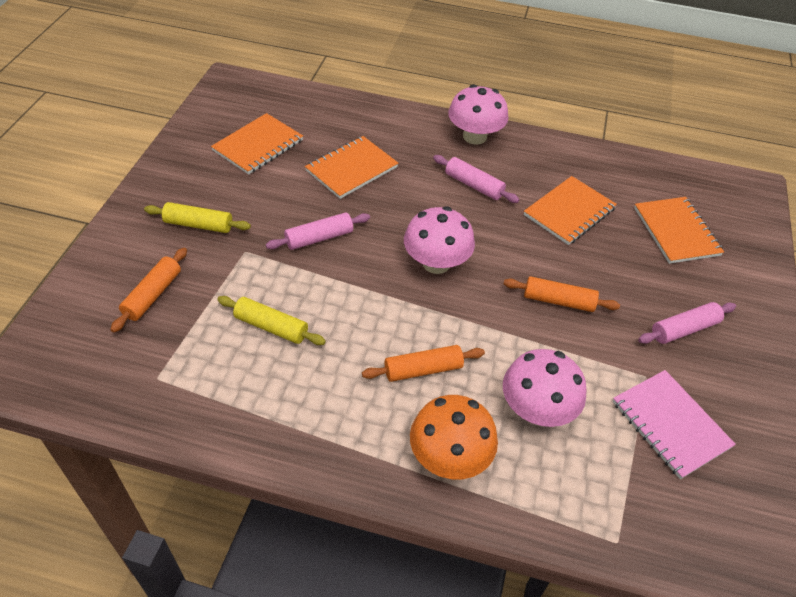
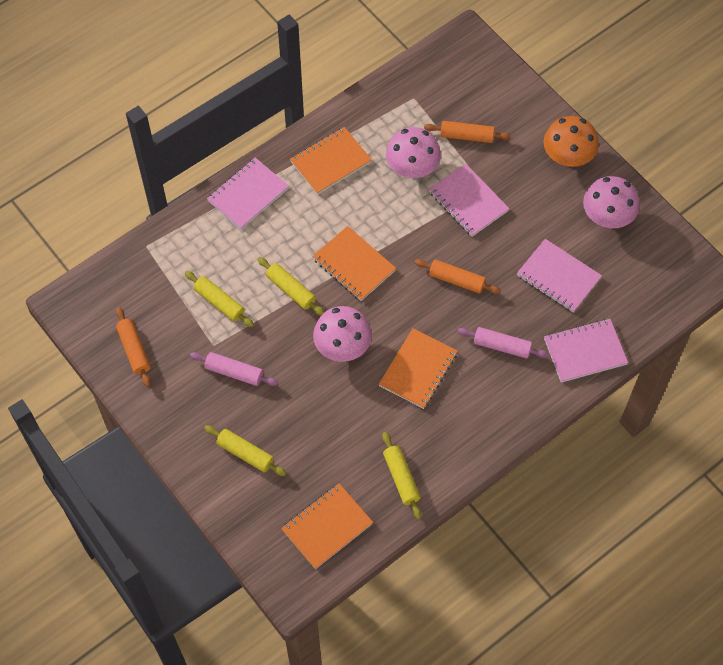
pink notebook: [613,370,736,479] = 1 -> [207,157,289,229] [429,164,510,237] [517,239,602,312] [544,319,628,383] = 4
pink rolling pin: [266,212,370,250] [433,155,519,203] [638,302,736,344] = 3 -> [190,352,278,386] [458,327,548,359] = 2
yellow rolling pin: [144,202,251,233] [217,296,326,345] = 2 -> [185,271,254,327] [204,425,286,476] [258,257,324,316] [382,432,421,519] = 4

